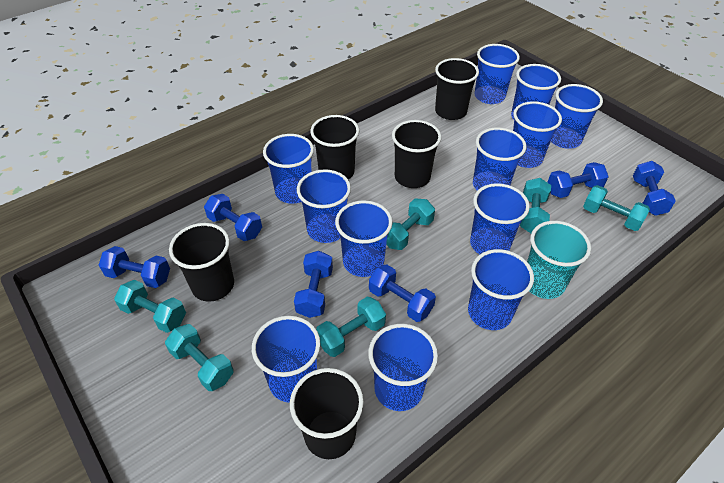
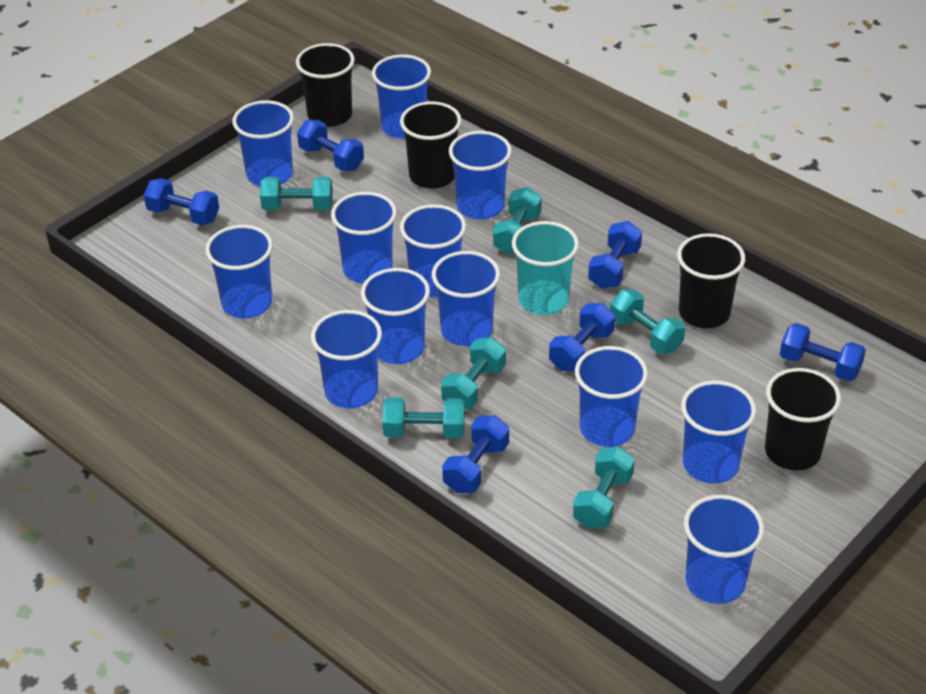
black cup: [169,223,234,302] [290,368,364,459] [310,115,359,180] [392,120,441,188] [435,58,479,120] = 5 -> [296,43,355,127] [400,101,462,189] [677,233,745,328] [765,368,841,470] = 4

